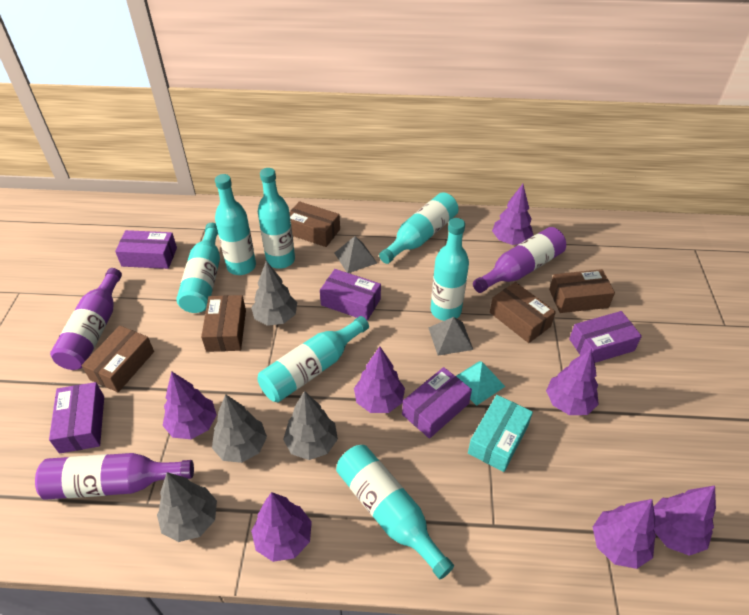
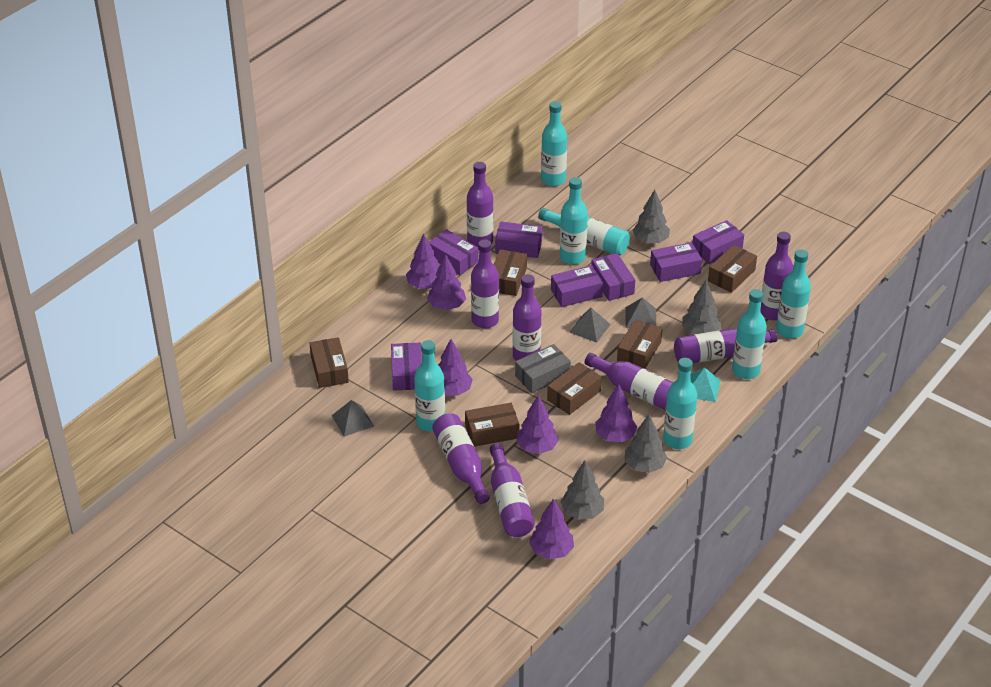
brown box: [82,326,154,392] [201,295,246,352] [289,201,340,247] [490,282,556,343] [549,269,615,313] = 5 -> [310,337,349,388] [465,403,519,447] [494,249,527,296] [547,362,602,415] [617,319,662,369] [708,245,757,293] = 6
grey box: none = 0 -> [515,344,571,393] = 1
grey pyramid: [334,236,377,273] [428,317,473,356] = 2 -> [332,400,374,437] [569,308,611,343] [625,297,656,328] = 3
purple bottle: [35,453,194,500] [50,268,122,370] [473,227,566,293] = 3 -> [432,413,490,504] [467,162,493,247] [471,239,499,329] [490,443,535,537] [513,274,542,361] [585,353,673,410] [674,328,778,363] [761,232,793,320] = 8
purple box: [49,382,104,454] [115,230,177,269] [320,269,381,321] [402,367,472,439] [569,311,642,363] = 5 -> [391,343,422,391] [429,229,479,275] [495,222,543,258] [551,265,603,307] [591,253,635,301] [650,242,702,282] [692,220,744,264] = 7
purple tree: [163,371,217,439] [251,492,312,562] [354,347,405,413] [492,184,534,245] [546,348,599,415] [593,499,656,569] [654,486,716,556] = 7 -> [406,234,439,289] [427,254,466,310] [438,339,473,396] [516,395,559,454] [529,499,574,559] [595,384,637,442] = 6
turquoise box: [468,395,533,472] = 1 -> none = 0

